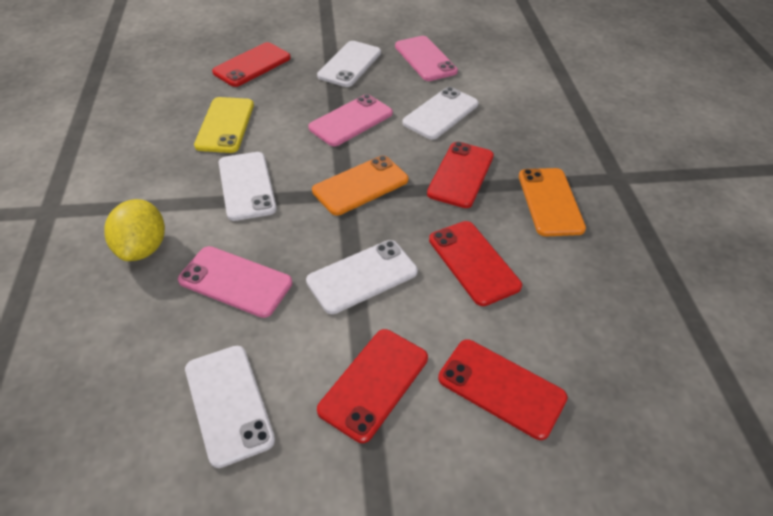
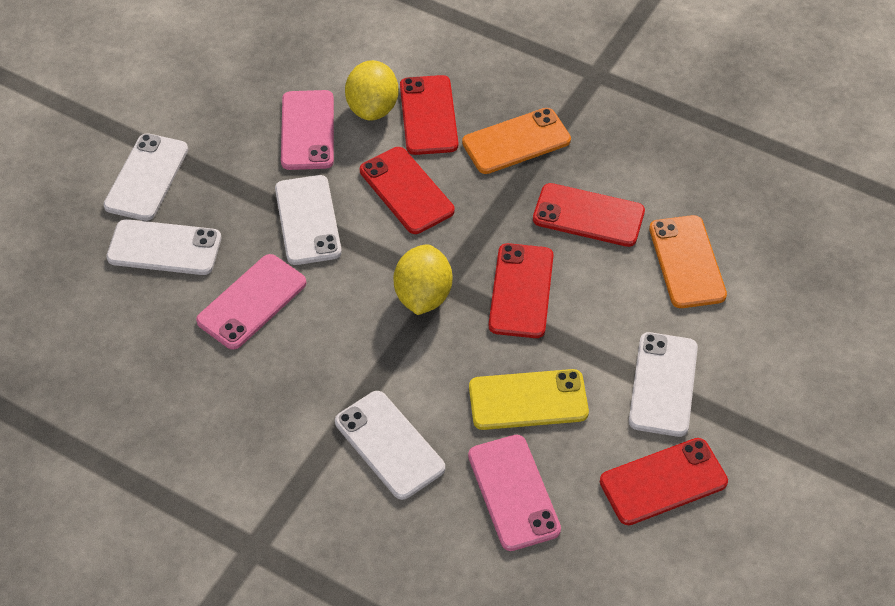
yellow lemon: [104,199,165,261] = 1 -> [345,60,399,121] [393,244,452,315] = 2

